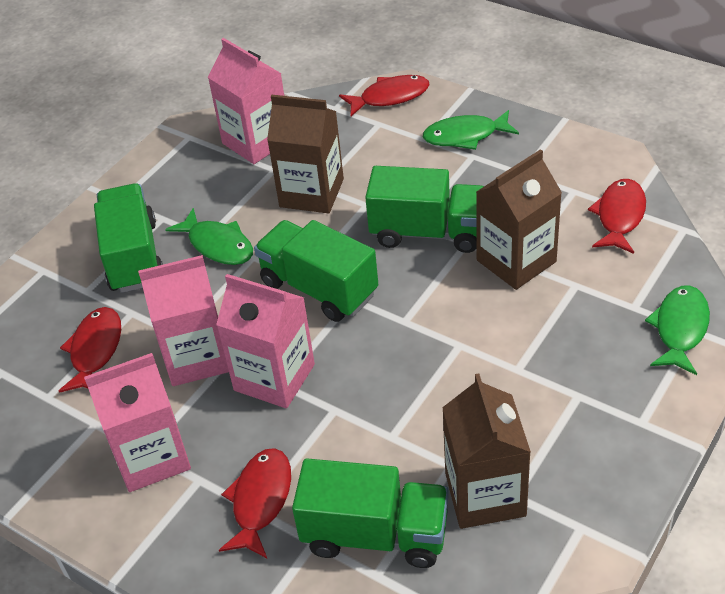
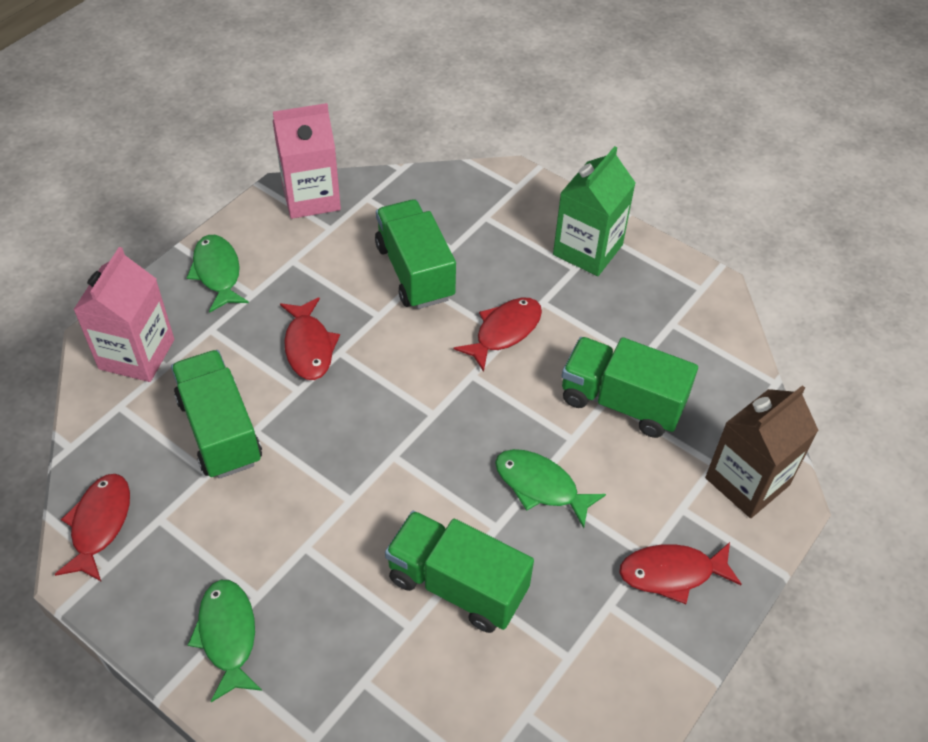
brown carton: [267,95,344,214] [442,374,531,529] [476,149,562,290] = 3 -> [705,385,819,518] = 1
green carton: none = 0 -> [553,146,636,276] = 1
pink carton: [84,353,191,492] [138,255,229,386] [208,38,284,164] [216,274,315,408] = 4 -> [73,247,174,382] [273,103,341,219] = 2

